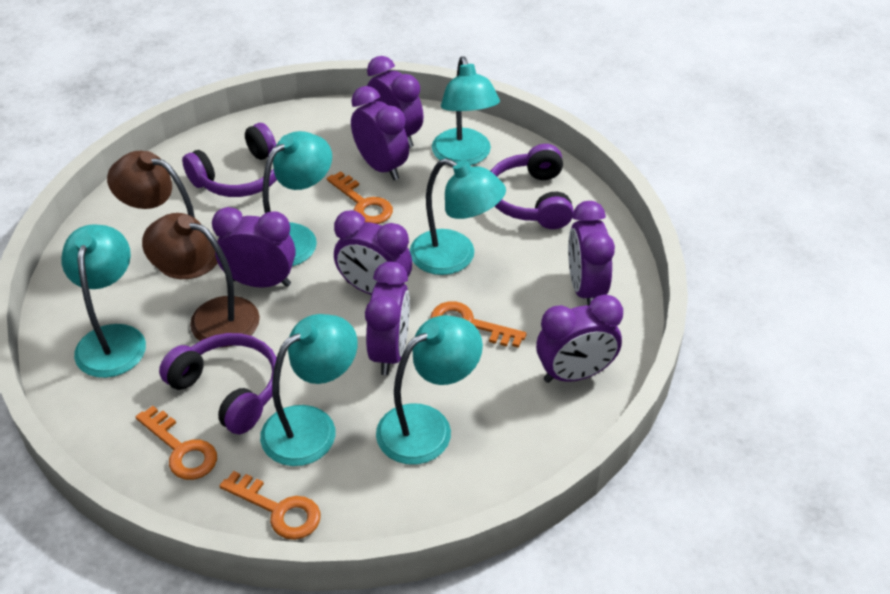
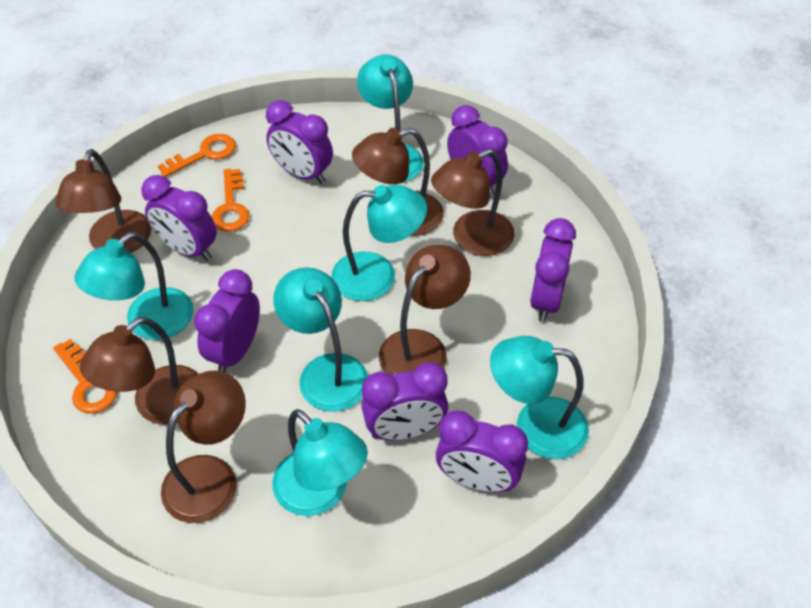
brown lamp: [107,151,218,279] [142,213,260,347] = 2 -> [55,149,152,253] [80,317,198,425] [161,370,246,523] [352,128,444,236] [379,245,471,375] [431,149,514,256] = 6
orange key: [136,406,217,480] [219,471,321,540] [327,171,393,224] [431,301,527,348] = 4 -> [53,339,117,414] [158,134,236,177] [211,169,250,232] = 3
purple headphones: [159,333,277,434] [182,123,277,197] [491,144,574,229] = 3 -> none = 0

